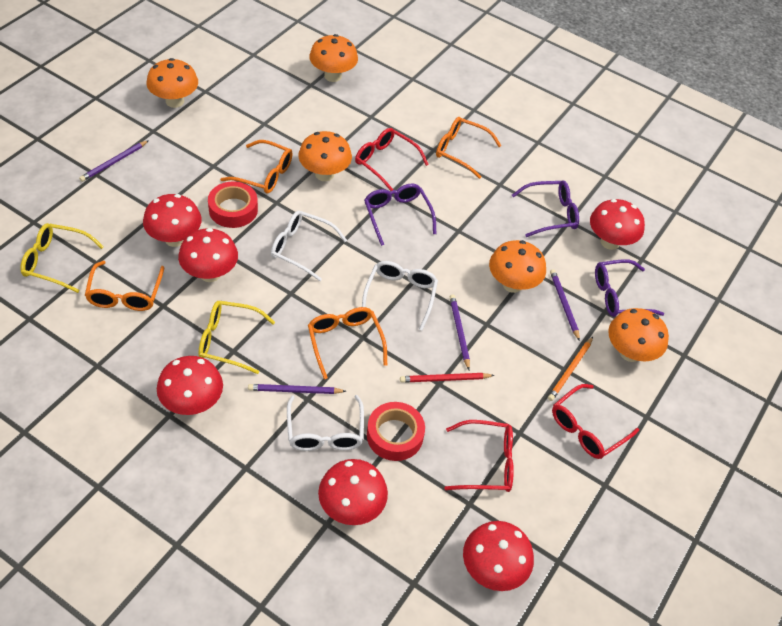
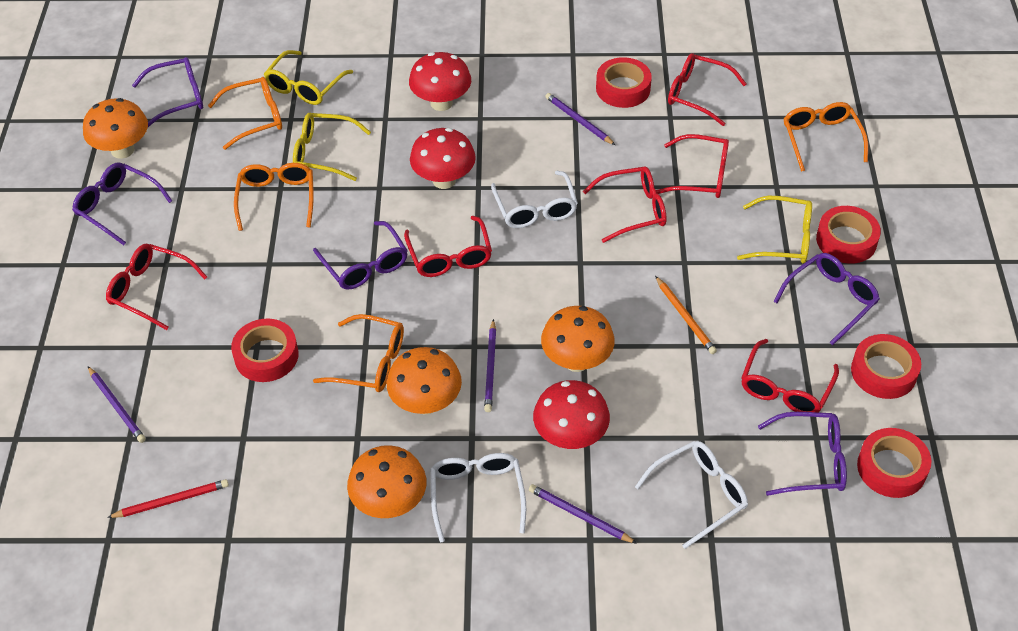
orange mushroom: [147,58,198,108] [298,131,352,181] [309,34,358,82] [489,240,546,293] [608,308,669,362] = 5 -> [83,98,148,159] [347,445,426,518] [387,347,462,415] [541,306,615,372] = 4
purple glasses: [364,184,436,246] [512,180,579,237] [595,259,664,317] = 3 -> [72,163,172,245] [132,57,203,127] [313,221,408,290] [758,412,847,496] [773,253,880,345] = 5
red glasses: [355,128,429,191] [444,420,514,492] [552,384,639,459] = 3 -> [106,244,207,330] [404,216,492,277] [583,166,667,243] [656,134,729,198] [668,53,746,126] [741,339,839,413] = 6
red mushroom: [143,194,202,247] [157,356,223,415] [178,228,238,282] [318,459,388,525] [463,521,534,591] [590,199,645,250] = 6 -> [409,52,471,111] [410,128,476,189] [533,380,610,449] = 3
red tape: [208,181,258,228] [367,402,425,461] = 2 -> [231,318,299,382] [596,57,652,108] [816,206,881,264] [851,334,921,399] [857,428,931,498] = 5
yellow glasses: [20,223,104,293] [198,301,275,374] = 2 -> [264,50,353,105] [293,112,371,181] [737,196,812,263] = 3

